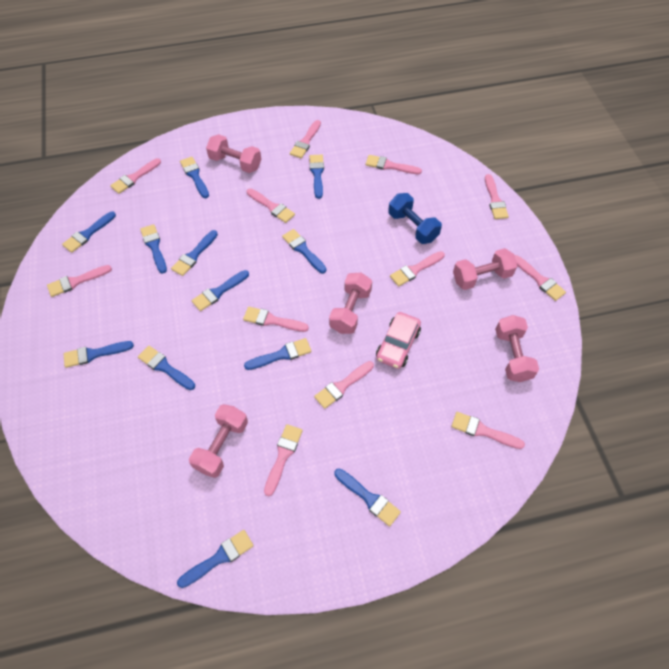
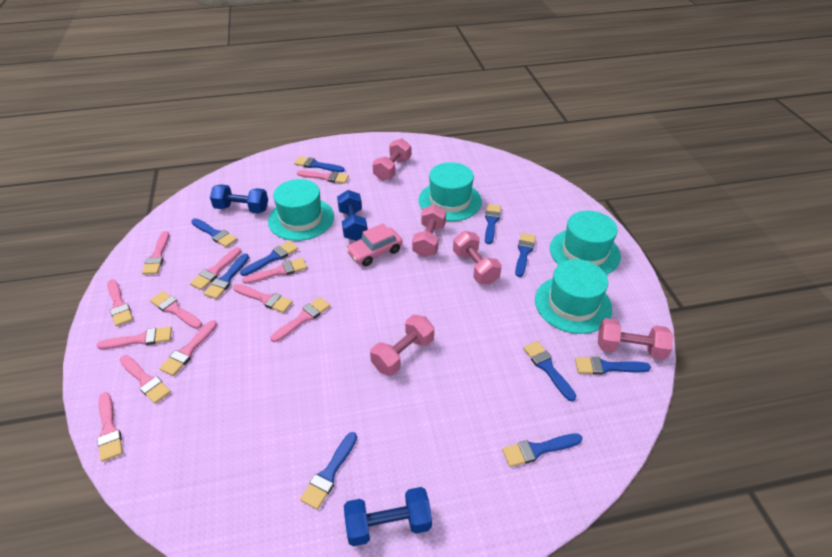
blue brush: [62,211,116,253] [64,341,134,368] [138,346,195,390] [140,224,167,274] [171,230,218,276] [177,530,254,588] [180,157,209,198] [192,270,249,311] [244,338,311,370] [282,229,326,273] [309,155,324,199] [334,468,401,526] = 12 -> [191,218,237,247] [204,254,249,299] [240,241,298,276] [294,156,345,172] [300,432,357,510] [485,204,501,244] [502,433,582,467] [515,233,536,277] [523,341,576,401] [575,357,651,375] = 10
blue dumbbell: [388,193,442,244] = 1 -> [210,184,268,213] [337,190,367,241] [344,487,432,546] = 3
turquoise hat: none = 0 -> [268,179,334,241] [418,162,482,221] [535,259,612,334] [550,211,621,275] = 4

